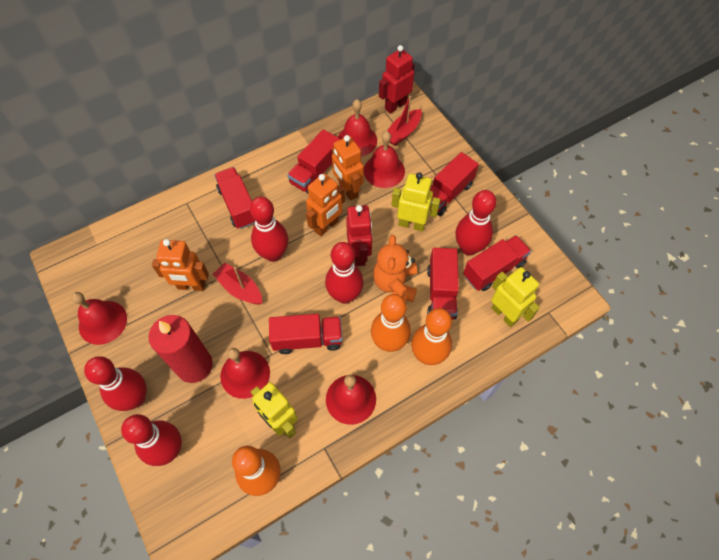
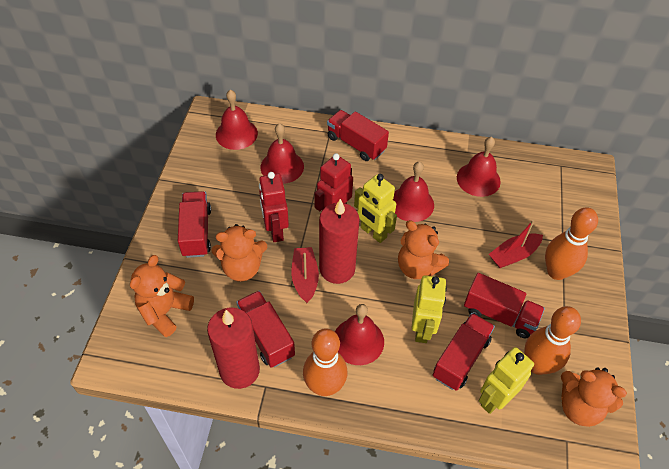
orange robot: [152,239,209,291] [306,173,345,236] [332,135,364,201] = 3 -> none = 0
orange teddy bear: [373,235,417,302] = 1 -> [130,255,194,337] [211,224,267,281] [398,220,449,279] [561,368,627,427] = 4
red bowling pin: [84,356,147,411] [121,414,182,466] [250,197,289,262] [325,242,364,304] [456,190,496,256] = 5 -> none = 0
red candle: [148,315,213,383] = 1 -> [207,308,260,389] [319,199,360,284] = 2
red truck: [214,167,255,229] [269,314,342,354] [287,129,341,194] [427,248,459,320] [430,152,479,216] [463,235,531,291] = 6 -> [178,191,211,258] [236,291,295,368] [327,110,389,161] [433,313,495,391] [464,273,545,339] = 5

